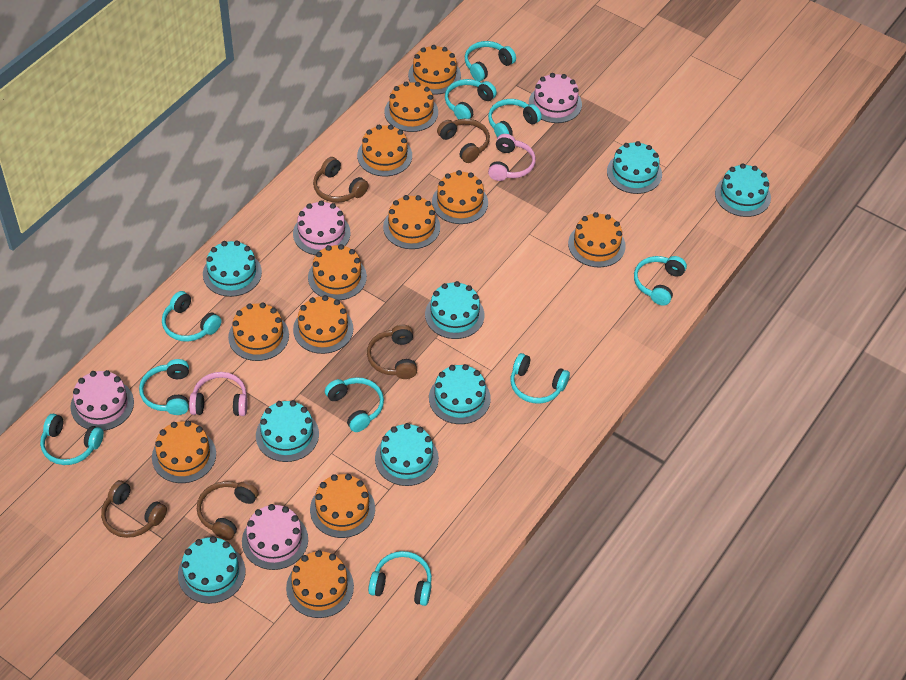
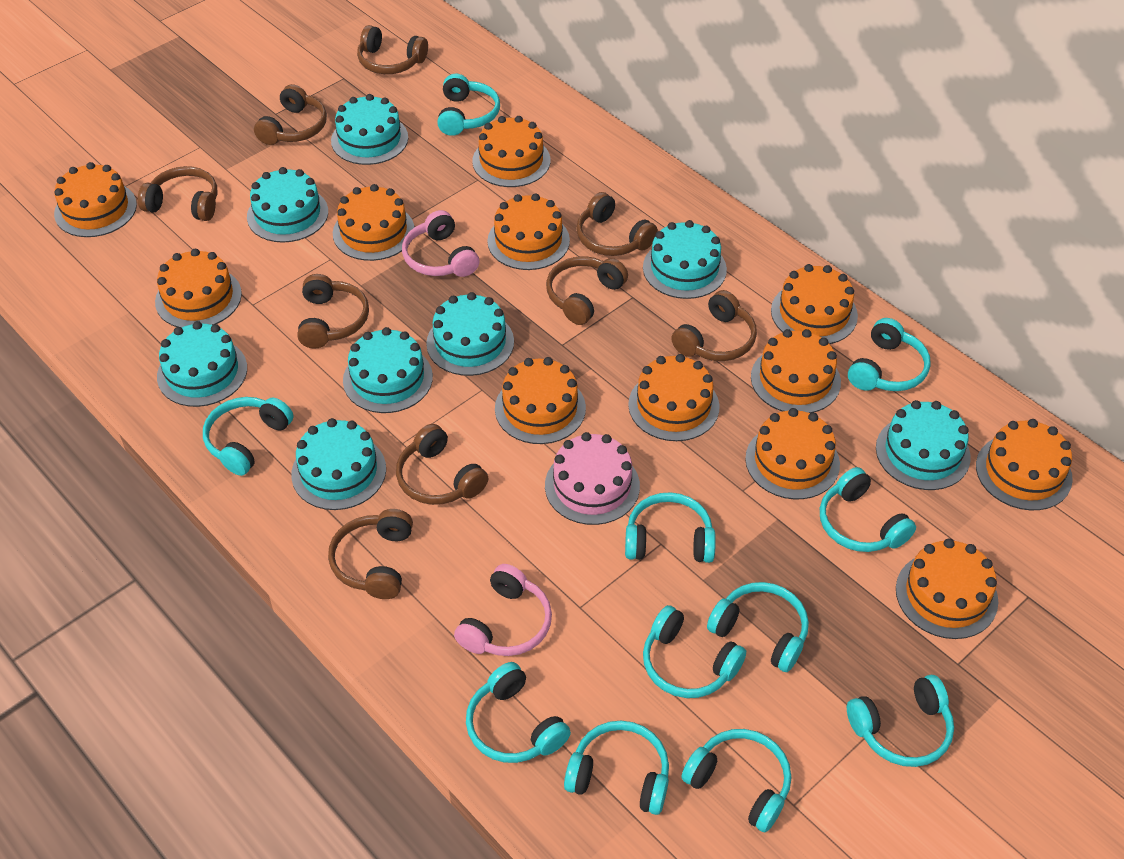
brown headphones: [101,480,167,538] [197,481,259,540] [313,157,369,203] [367,325,417,379] [437,119,490,163] = 5 -> [138,166,218,221] [254,84,327,145] [297,274,369,349] [328,509,413,599] [357,25,428,74] [396,424,488,505] [546,256,628,325] [576,192,658,256] [671,290,757,361] = 9
pink cake: [70,370,134,431] [242,504,308,570] [293,201,351,255] [529,73,582,123] = 4 -> [545,432,640,525] = 1
turquoise headphones: [40,414,104,465] [139,359,189,415] [162,291,222,342] [325,377,384,432] [368,551,432,606] [445,79,497,119] [465,41,516,81] [488,99,542,138] [511,353,570,404] [634,256,687,306] = 10 -> [203,397,294,476] [437,74,500,136] [466,662,571,763] [564,720,669,815] [625,492,716,563] [643,605,746,698] [681,729,791,833] [707,582,809,672] [820,467,916,552] [847,675,954,767] [848,318,931,391] = 11

